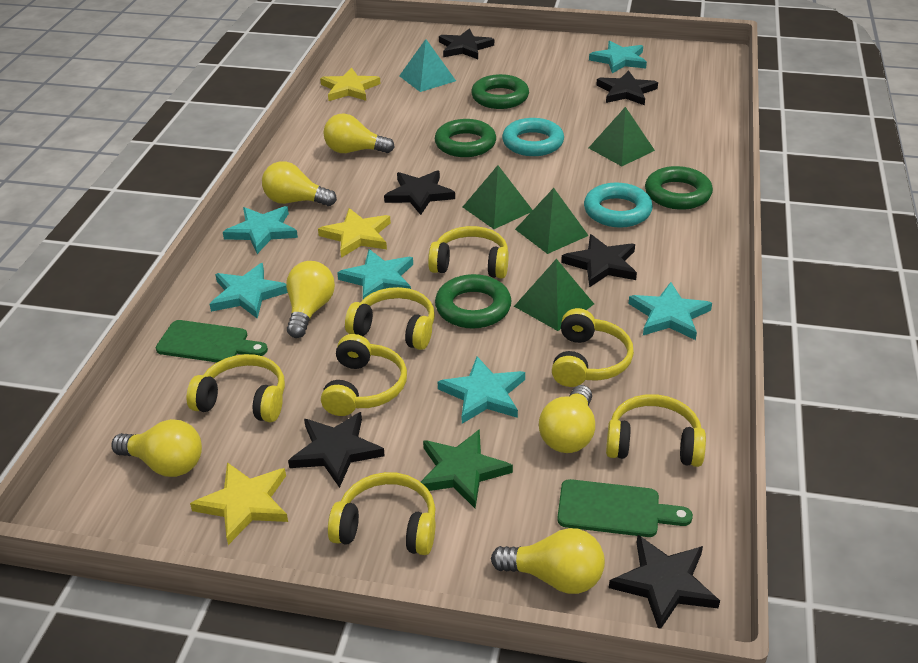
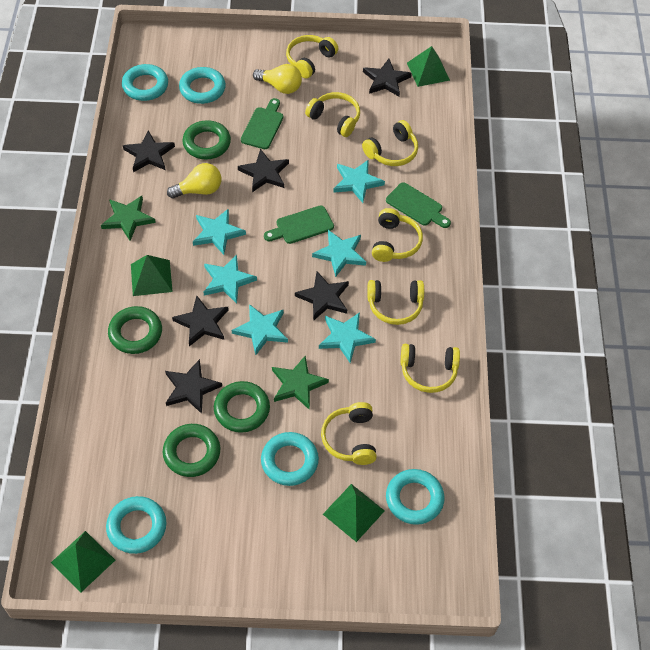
green cutting board: [156,320,268,362] [557,479,693,537] = 2 -> [241,98,283,149] [264,205,334,244] [386,182,451,228] = 3
green star: [421,429,513,508] = 1 -> [101,196,156,241] [272,356,329,410] = 2
turquoise pyramid: [399,39,456,92] = 1 -> none = 0
turquoise ring: [502,118,564,156] [584,183,653,228] = 2 -> [106,496,166,554] [122,64,168,101] [179,67,226,104] [261,432,319,486] [386,469,445,525] = 5
yellow light bulb: [111,419,202,477] [262,161,337,206] [286,261,335,338] [323,113,395,153] [491,528,605,594] [539,385,595,453] = 6 -> [167,163,221,199] [253,64,302,94] = 2
yellow star: [190,462,288,545] [318,208,391,258] [320,68,380,101] = 3 -> none = 0

